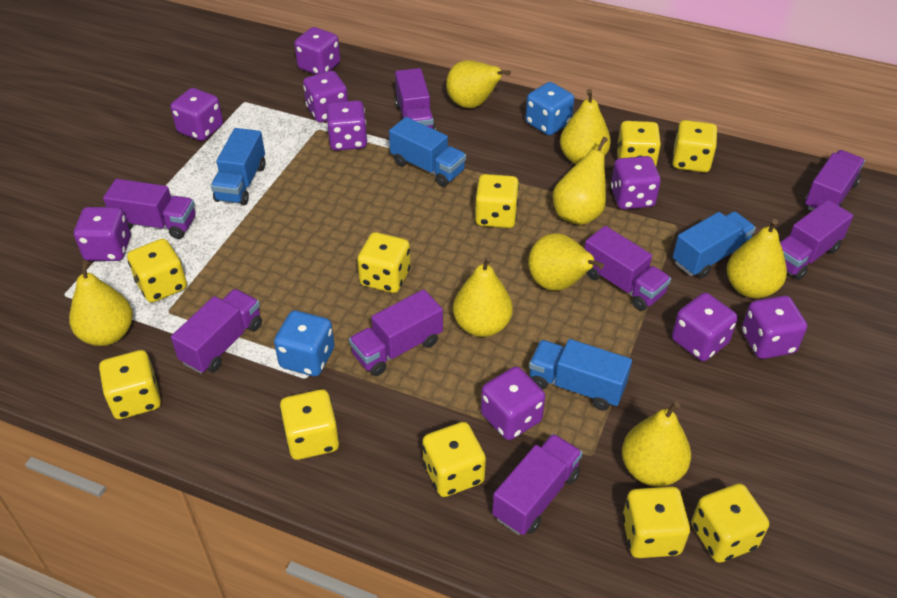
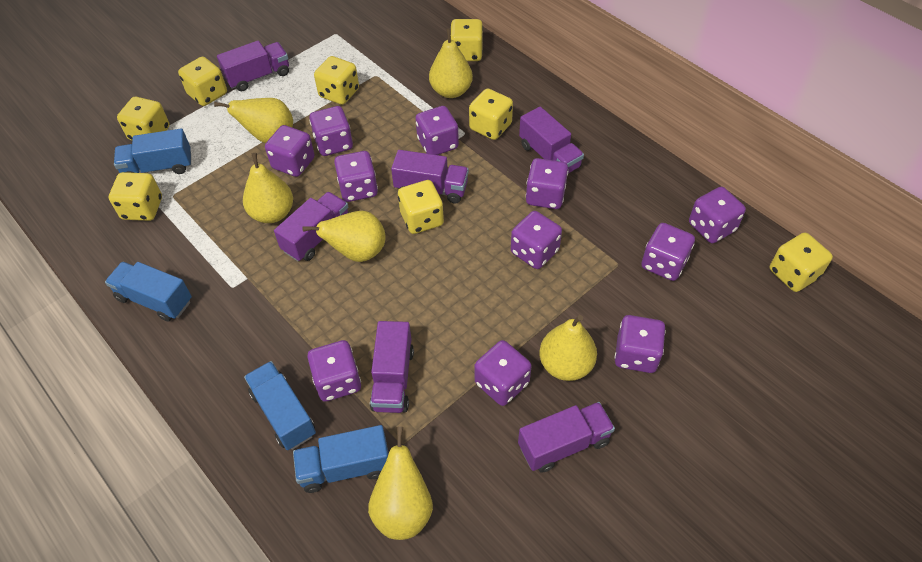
blue dice: [274,310,335,376] [525,82,574,136] = 2 -> none = 0
purple dice: [74,207,131,261] [170,88,223,141] [294,27,340,75] [303,71,348,122] [326,100,367,151] [481,367,545,440] [611,156,661,209] [672,293,738,361] [742,296,807,359] = 9 -> [265,125,315,177] [307,340,361,402] [309,106,353,156] [334,151,378,202] [416,106,459,155] [475,340,531,406] [511,211,562,269] [526,158,568,209] [614,315,666,373] [641,223,695,281] [689,187,746,243] = 11
purple truck: [103,179,195,239] [171,289,262,374] [349,289,443,376] [395,68,436,130] [492,434,582,535] [584,226,671,311] [780,200,853,280] [804,150,865,211] = 8 -> [217,40,289,91] [274,192,348,261] [370,321,414,413] [391,150,469,203] [518,402,615,473] [519,107,584,173] = 6
yellow dice: [99,350,161,419] [127,239,187,303] [280,389,339,460] [357,232,411,293] [422,422,486,497] [475,174,519,228] [617,121,661,166] [622,487,690,558] [672,120,718,172] [691,484,769,563] = 10 -> [109,172,162,221] [117,97,170,140] [178,57,227,106] [314,56,359,105] [398,180,444,234] [450,19,483,61] [469,89,513,140] [770,233,833,292] = 8
yellow pear: [69,261,133,346] [446,60,511,108] [453,256,513,337] [528,233,604,291] [553,137,608,225] [560,89,611,164] [622,401,691,486] [727,219,787,298] = 8 -> [214,98,293,143] [243,153,293,223] [302,211,386,262] [368,426,433,540] [429,28,473,98] [539,315,597,381] = 6

